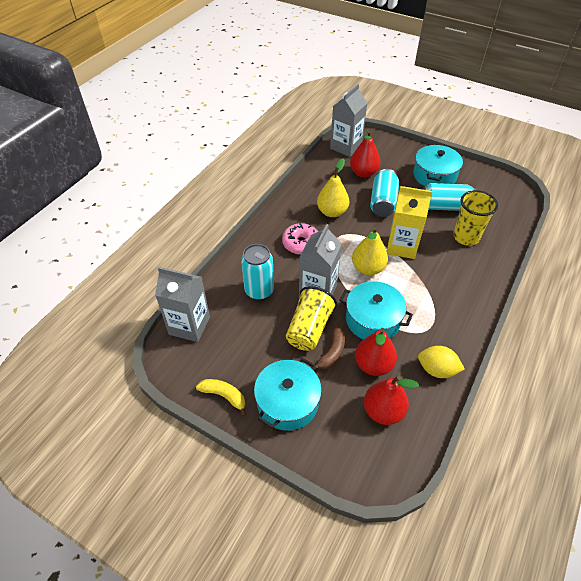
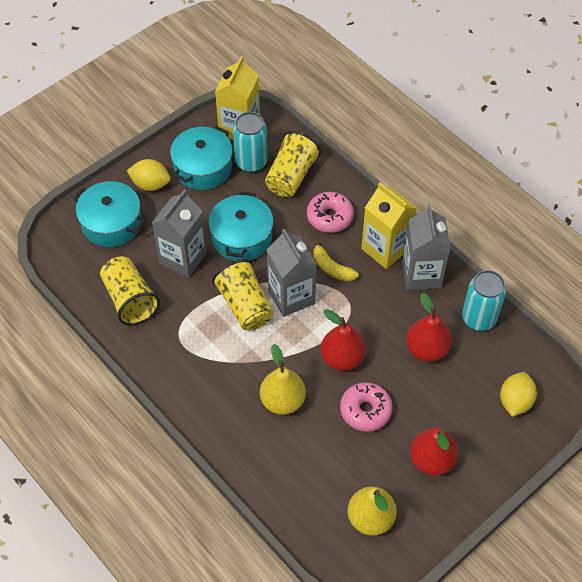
brown banana: [311,327,345,369] = 1 -> none = 0
pink donut: [282,223,318,255] = 1 -> [307,192,354,233] [340,382,393,432] = 2
turquoise can: [241,244,274,300] [370,169,399,217] [423,183,476,211] = 3 -> [233,112,268,173] [462,270,506,331] = 2
yellow carton: [387,186,432,259] = 1 -> [215,56,260,140] [361,182,417,269] = 2
yellow cup: [286,286,337,351] [453,190,498,246] = 2 -> [100,256,160,326] [212,259,273,331] [265,131,321,197] = 3
yellow lemon: [418,346,465,378] = 1 -> [127,159,171,191] [500,372,537,417] = 2

